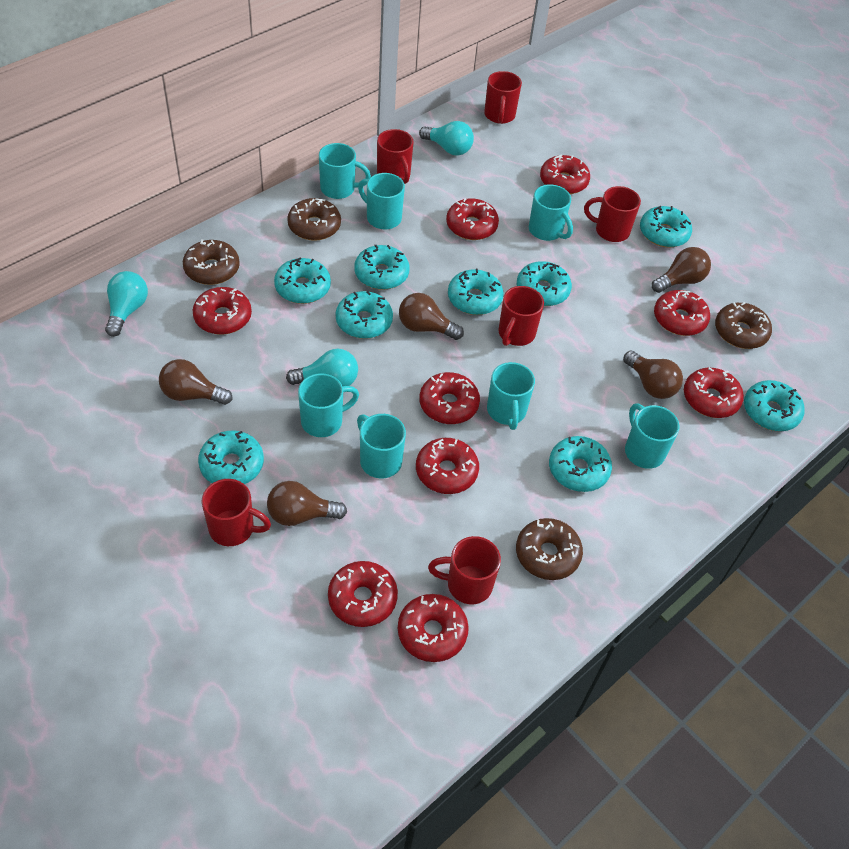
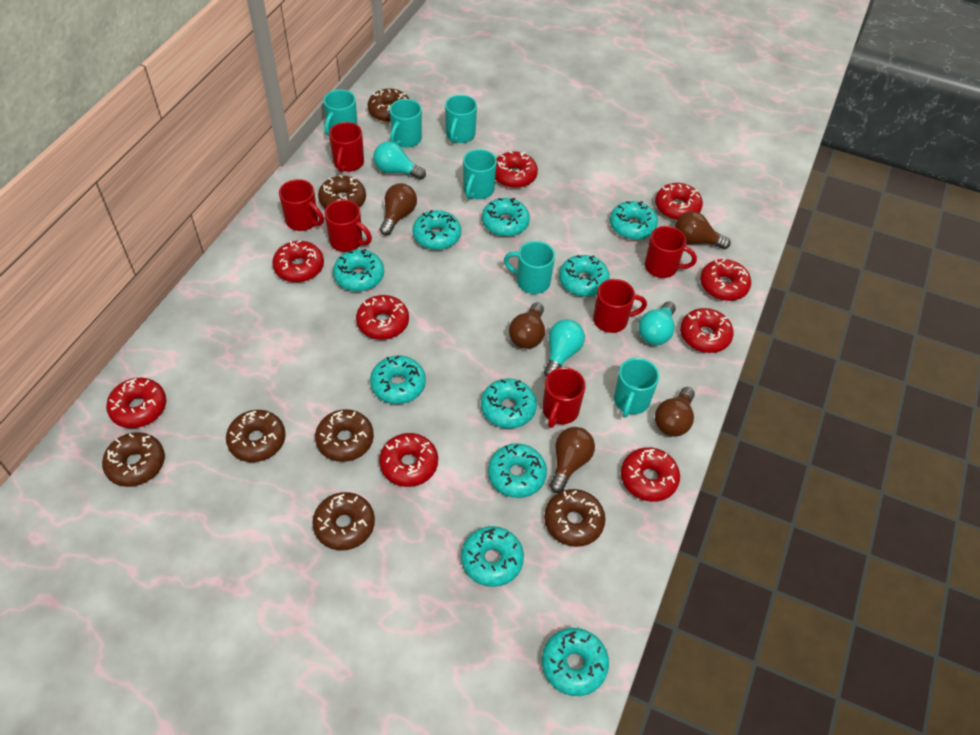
brown donut: [183,239,240,285] [287,198,341,241] [516,518,583,580] [715,302,772,349] = 4 -> [102,432,165,487] [226,410,286,462] [312,492,375,550] [315,409,374,462] [318,175,366,209] [367,88,409,122] [544,489,606,547] = 7
turquoise donut: [198,430,264,484] [274,258,331,304] [336,291,393,339] [354,245,409,290] [448,269,504,315] [517,261,572,306] [549,436,612,492] [640,206,692,247] [744,380,805,431] = 9 -> [333,249,384,292] [370,355,426,404] [412,210,461,250] [461,526,524,587] [481,378,537,428] [482,198,530,237] [488,443,547,498] [542,628,609,696] [559,255,610,297] [610,201,658,240] = 10
turquoise mug: [298,373,359,437] [319,143,371,199] [357,414,406,478] [358,173,405,229] [487,362,535,430] [529,184,573,241] [625,403,679,469] = 7 -> [323,90,358,136] [389,99,422,148] [445,95,477,143] [463,149,497,199] [504,241,555,294] [614,358,659,418] = 6

